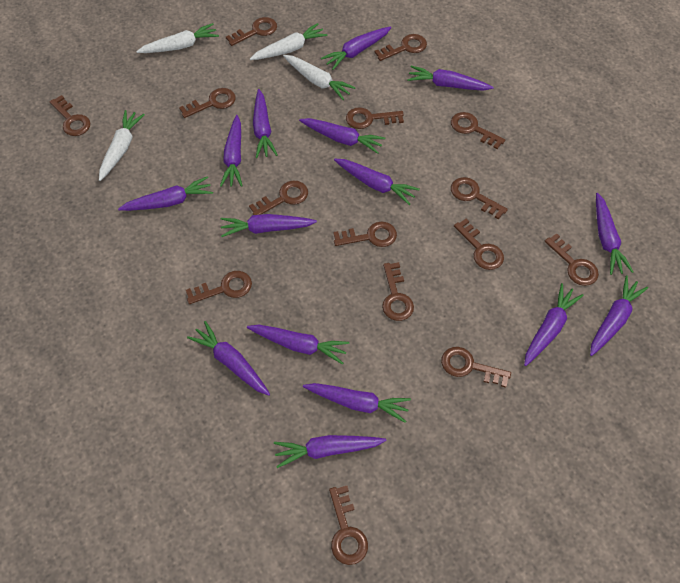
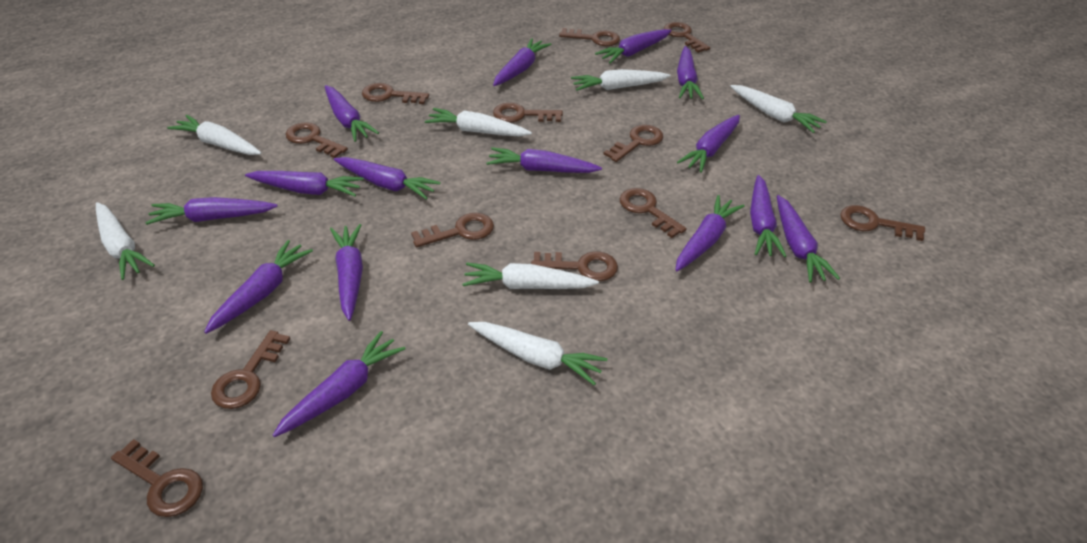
brown key: [49,95,90,136] [179,88,236,118] [186,271,252,304] [226,17,277,46] [249,181,308,215] [329,486,368,565] [333,222,397,247] [346,107,404,129] [374,34,427,61] [382,262,414,321] [441,347,511,388] [451,112,505,149] [451,177,508,220] [454,219,504,270] [545,233,599,286] = 15 -> [111,439,203,517] [211,330,290,409] [286,122,348,158] [362,83,429,104] [411,213,494,248] [493,103,563,122] [531,251,618,281] [559,28,620,46] [603,125,663,162] [619,188,687,238] [664,22,710,53] [840,205,925,241] = 12
white carrot: [99,110,145,181] [136,23,219,53] [250,23,328,60] [283,55,356,100] = 4 -> [96,202,155,280] [167,115,261,155] [425,108,532,137] [462,263,599,289] [468,322,607,385] [571,69,671,91] [730,85,827,133] = 7

